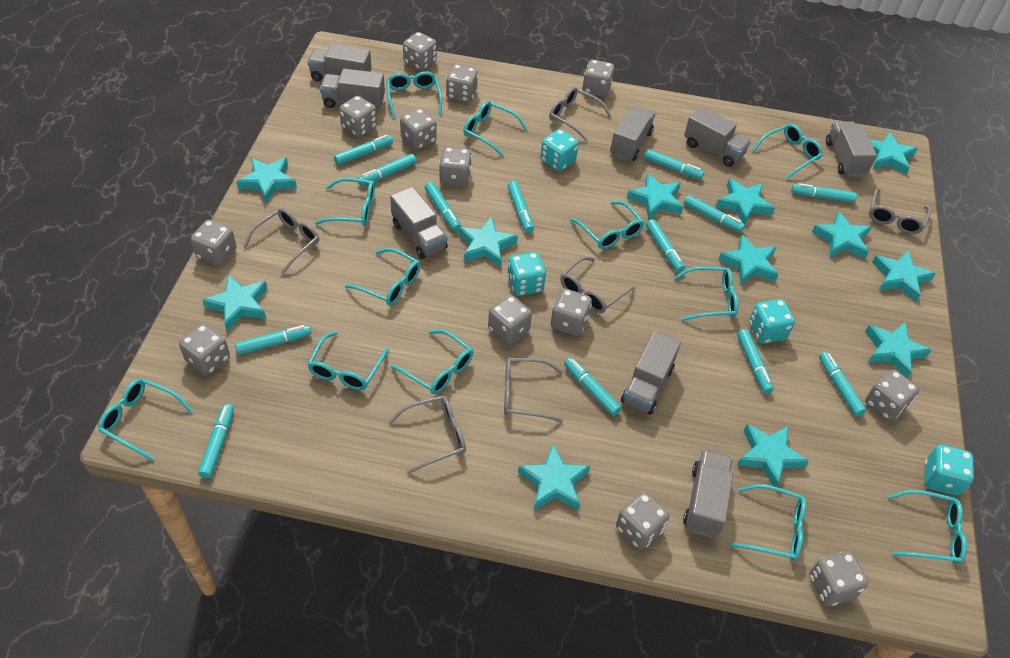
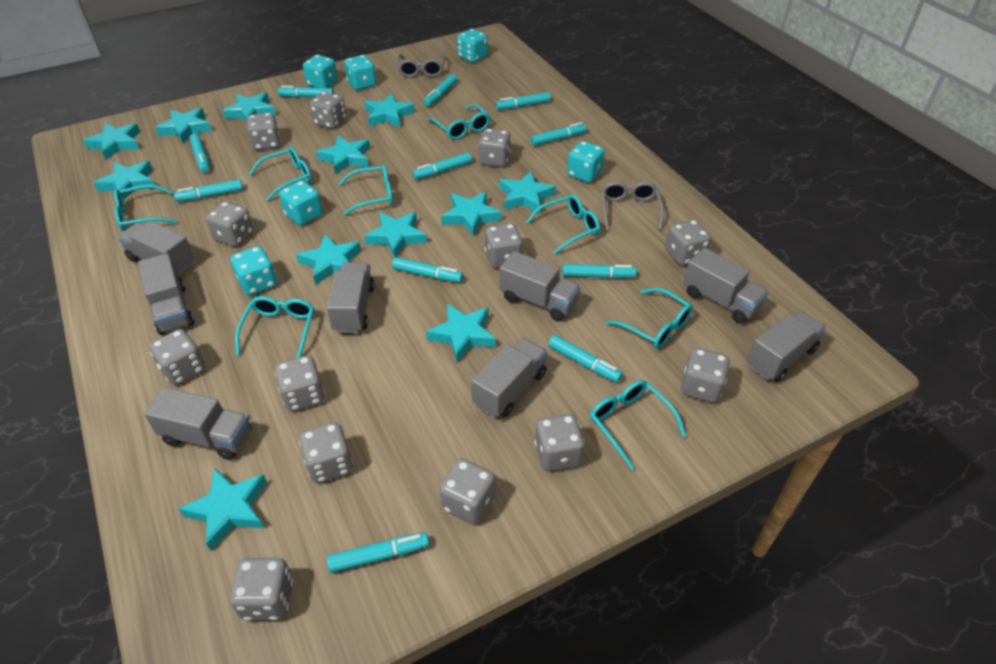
grey glasses: [243,208,319,275] [388,396,466,474] [504,358,563,422] [549,87,612,141] [560,256,635,313] [869,188,931,234] = 6 -> [397,53,445,77] [602,182,664,230] = 2
turquoise dice: [507,252,546,296] [540,129,579,172] [749,299,795,344] [925,445,974,496] = 4 -> [230,246,277,295] [279,180,323,225] [303,55,338,88] [344,55,376,90] [457,29,488,63] [567,141,605,183] = 6
turquoise glasses: [98,378,193,460] [307,331,389,390] [315,178,375,226] [345,248,421,305] [387,71,442,118] [391,330,473,394] [463,101,528,156] [570,201,644,249] [674,266,738,321] [730,484,806,561] [752,124,823,179] [888,490,967,564] = 12 -> [114,184,177,231] [235,296,314,358] [249,147,312,201] [338,165,393,216] [428,104,490,140] [526,194,600,254] [590,380,686,470] [607,288,693,348] = 8
turquoise marker: [198,404,234,478] [235,325,311,355] [334,135,393,165] [358,154,417,186] [425,182,461,231] [508,181,534,233] [564,358,622,416] [644,149,704,180] [646,219,685,272] [684,195,745,233] [737,329,774,393] [791,183,857,203] [819,352,866,416] = 13 -> [174,179,243,202] [190,134,210,173] [278,86,334,97] [327,532,429,573] [392,257,463,283] [413,153,472,179] [424,74,458,106] [496,92,551,110] [531,122,587,146] [548,335,623,382] [562,264,636,278] = 11

